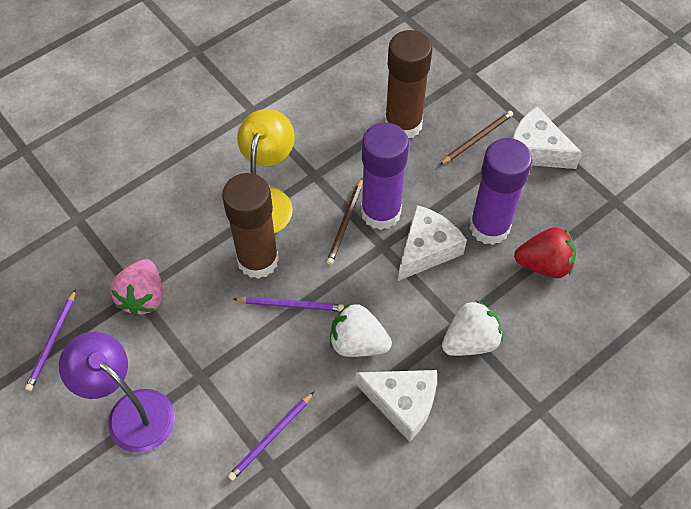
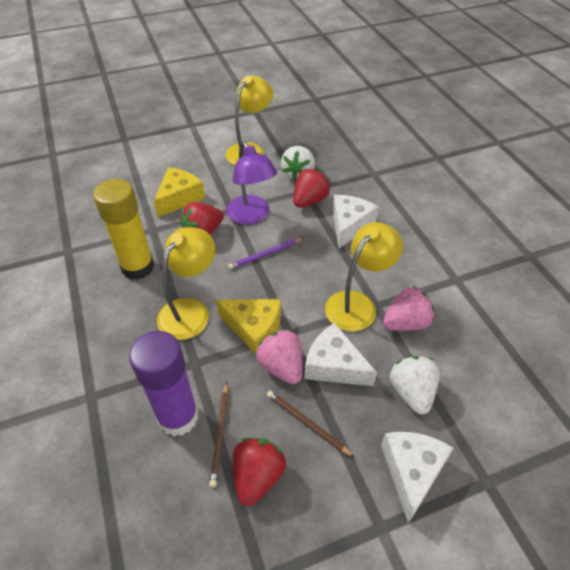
brown glue stick: [222,173,279,279] [385,30,433,138] = 2 -> none = 0
pink strawberry: [110,259,163,316] = 1 -> [256,329,302,384] [383,286,434,331] = 2
purple glue stick: [361,122,409,230] [469,138,532,245] = 2 -> [129,331,199,436] = 1
purple pencil: [25,289,76,391] [228,392,314,481] [234,297,344,311] = 3 -> [228,238,304,269] = 1
red strawberry: [514,227,576,278] = 1 -> [180,202,224,235] [233,438,286,506] [293,169,330,208] = 3
yellow cheese: none = 0 -> [154,167,205,217] [216,299,281,355] = 2
yellow glue stick: none = 0 -> [93,179,155,280] = 1
yellow lamp: [237,109,295,233] = 1 -> [157,227,215,340] [226,76,273,165] [325,222,403,332] = 3

